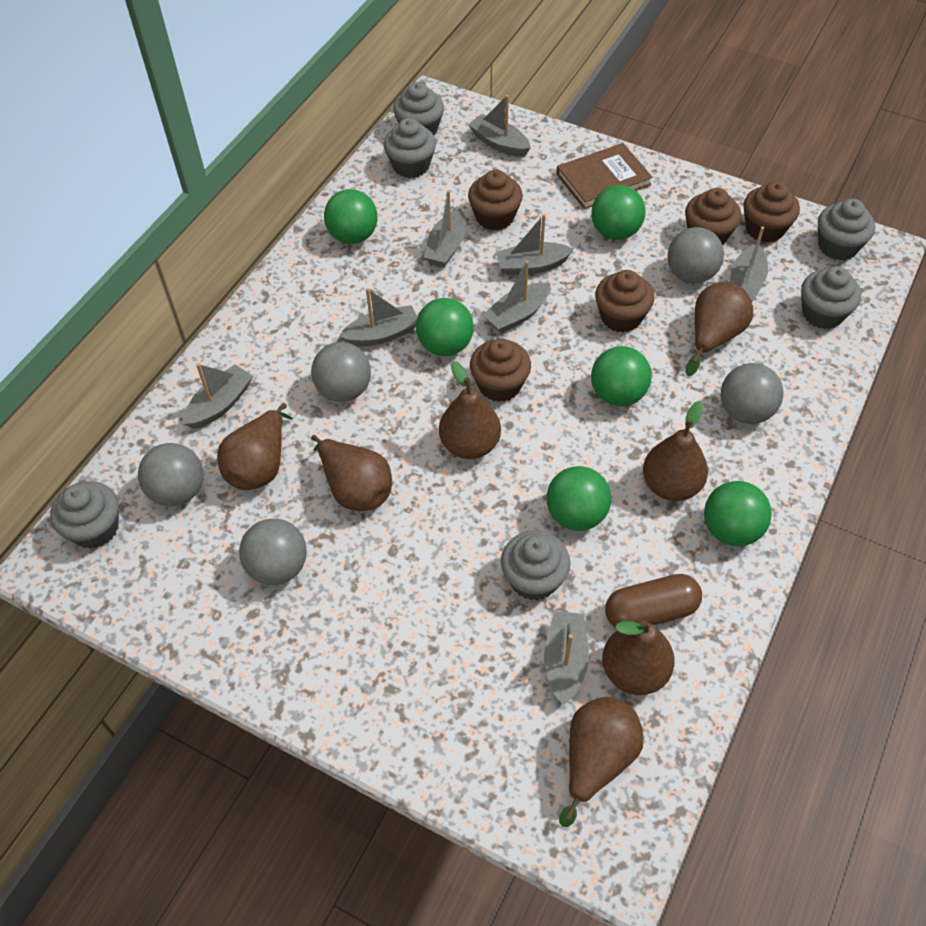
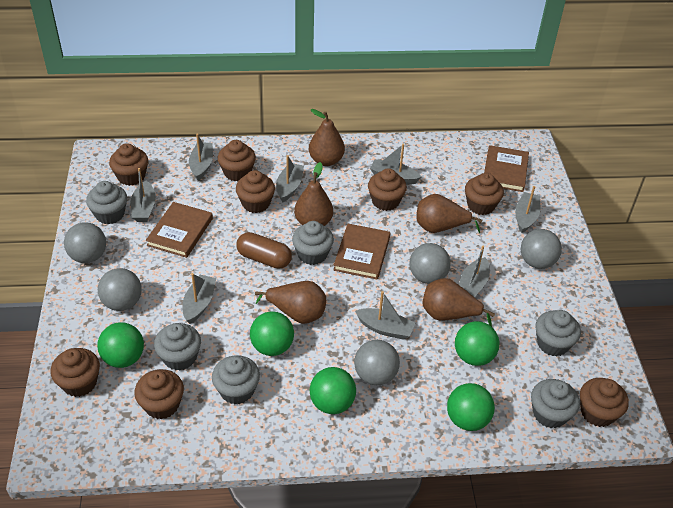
brown book: [556,143,653,209] = 1 -> [146,202,213,258] [333,224,390,280] [484,145,529,192] = 3
brown cupcake: [468,169,523,230] [470,338,531,402] [595,270,654,333] [685,188,741,245] [744,181,800,243] = 5 -> [51,348,100,397] [109,143,148,186] [134,369,184,419] [218,140,256,181] [236,170,275,213] [368,168,407,211] [465,173,504,215] [580,378,629,427] = 8
brown pear: [217,403,293,490] [311,435,392,511] [439,361,501,459] [559,697,644,827] [602,620,675,695] [643,401,708,501] [685,282,753,376] = 7 -> [255,281,326,324] [294,162,333,226] [309,109,345,166] [416,194,482,233] [423,278,495,327] = 5
green ball: [324,189,378,244] [416,298,474,356] [546,466,611,531] [591,346,652,406] [592,185,646,240] [704,481,772,546] = 6 -> [97,322,144,368] [250,311,294,356] [310,367,356,414] [447,383,495,431] [455,321,500,366] = 5

